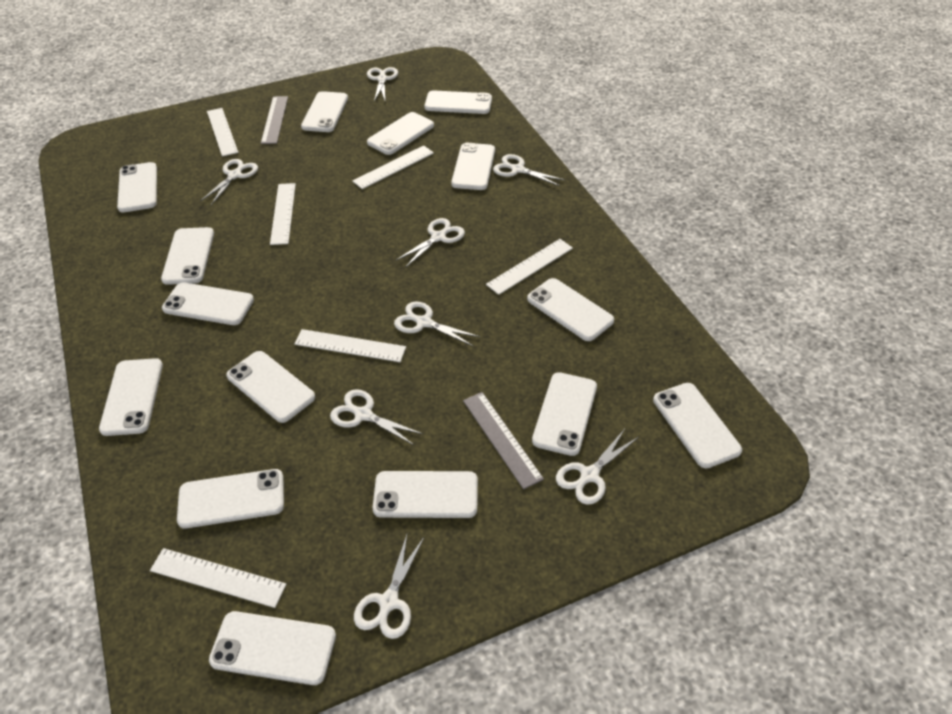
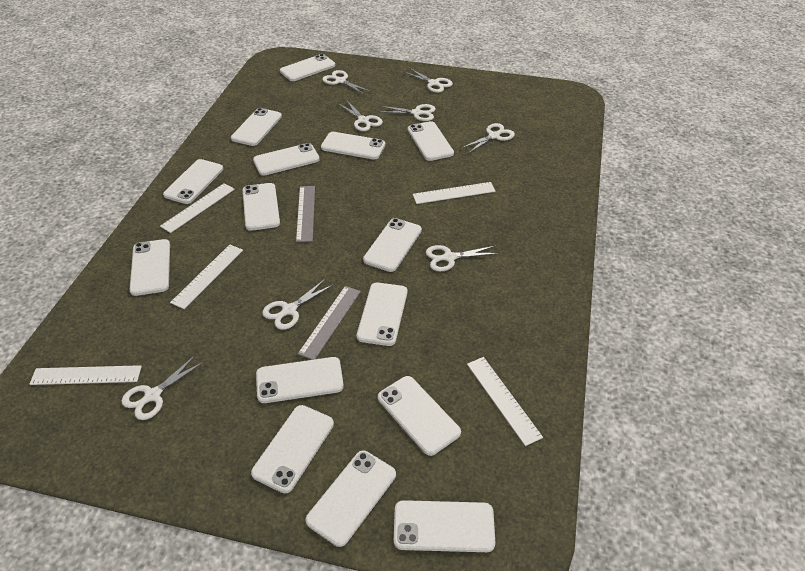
white ruler: [150,548,286,608] [207,108,238,157] [270,183,296,245] [294,329,406,362] [352,145,434,189] [486,239,573,295] = 6 -> [30,365,142,385] [160,183,235,233] [170,245,243,309] [413,182,496,204] [467,357,543,446] = 5

